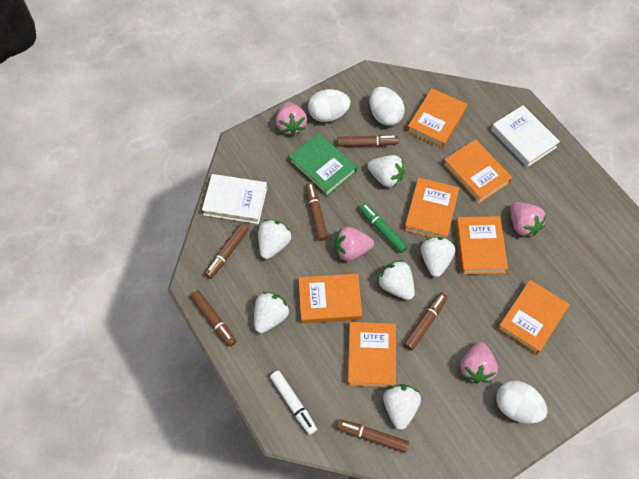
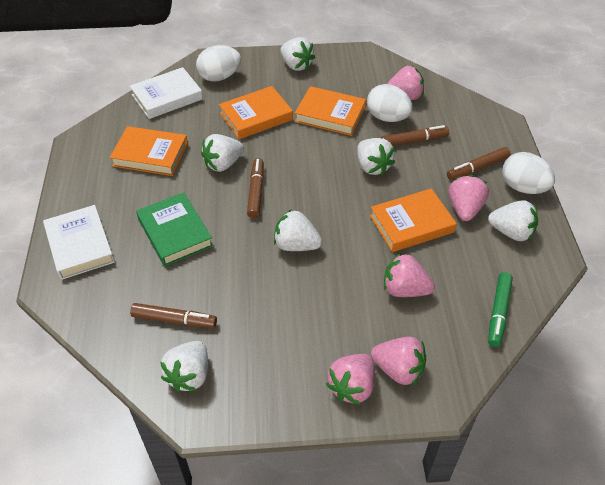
brown marker: [190,290,236,347] [204,223,249,279] [306,182,328,241] [337,135,399,147] [337,419,409,453] [404,292,448,351] = 6 -> [130,303,217,328] [247,158,264,218] [381,125,449,146] [447,147,511,180] = 4
orange book: [298,274,362,324] [348,322,396,387] [404,178,459,239] [407,88,467,149] [443,139,512,204] [456,216,508,275] [497,280,570,355] = 7 -> [110,126,188,176] [219,86,293,139] [295,86,366,136] [370,188,457,252] = 4
pink strawberry: [276,102,307,136] [335,227,374,261] [460,342,498,384] [510,202,547,237] = 4 -> [326,354,375,405] [371,337,426,385] [384,253,435,297] [387,66,424,100] [448,175,489,221] = 5
white marker: [270,370,317,435] = 1 -> none = 0

